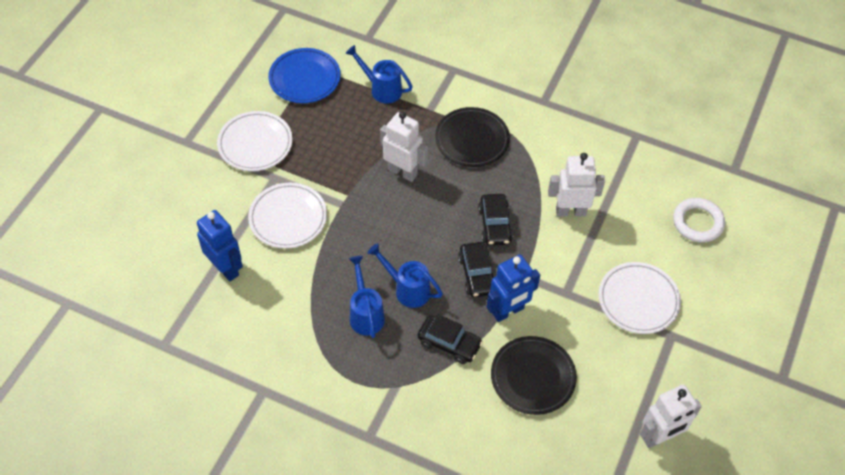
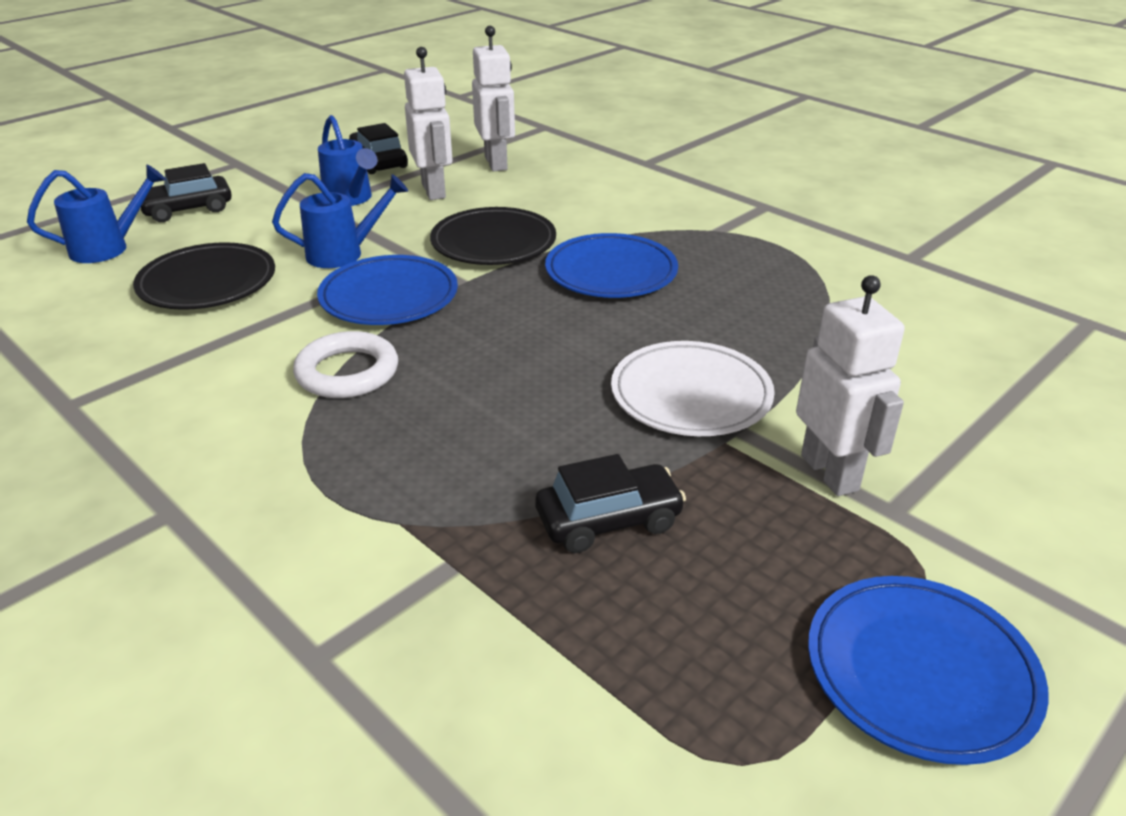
blue plate: [268,48,340,103] = 1 -> [317,255,458,325] [545,233,678,298] [808,576,1049,765] = 3
blue robot: [197,210,243,281] [487,254,540,322] = 2 -> none = 0
white plate: [217,111,292,171] [248,183,327,249] [599,262,681,334] = 3 -> [611,341,775,436] = 1

